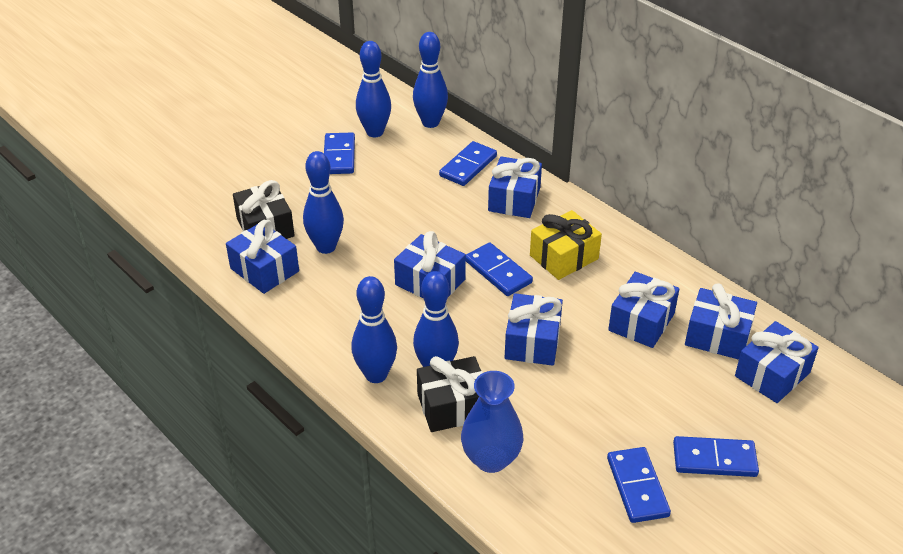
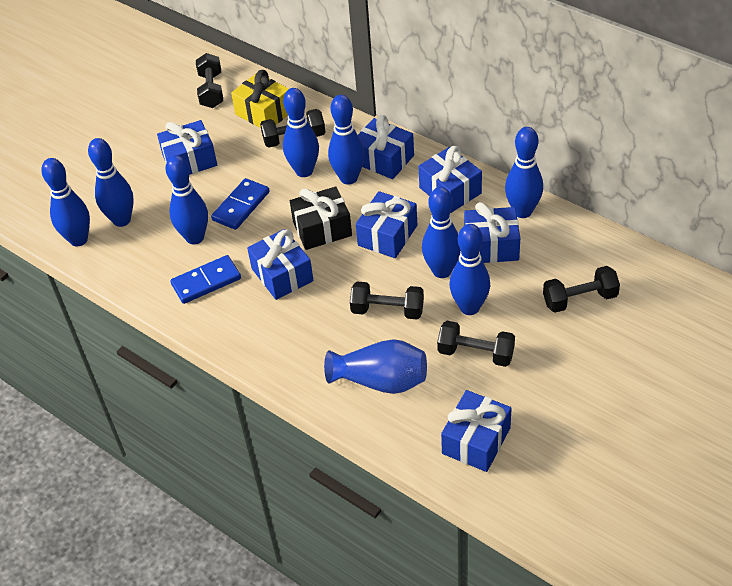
black dumbbell: none = 0 -> [196,53,223,108] [260,109,326,148] [350,281,424,319] [437,321,515,367] [543,266,620,313] = 5
black gift: [233,180,295,239] [417,356,483,432] = 2 -> [290,187,352,250] = 1
blue bowling pin: [303,151,344,254] [351,276,397,383] [356,41,391,137] [413,32,448,128] [413,271,459,367] = 5 -> [41,158,90,247] [88,138,134,227] [166,155,208,245] [283,88,319,177] [328,95,365,185] [422,187,461,278] [449,224,490,315] [505,127,543,218] = 8
blue domino: [324,133,355,174] [439,141,497,186] [466,242,533,296] [607,447,671,523] [673,436,759,477] = 5 -> [170,255,241,304] [211,178,269,230] = 2

